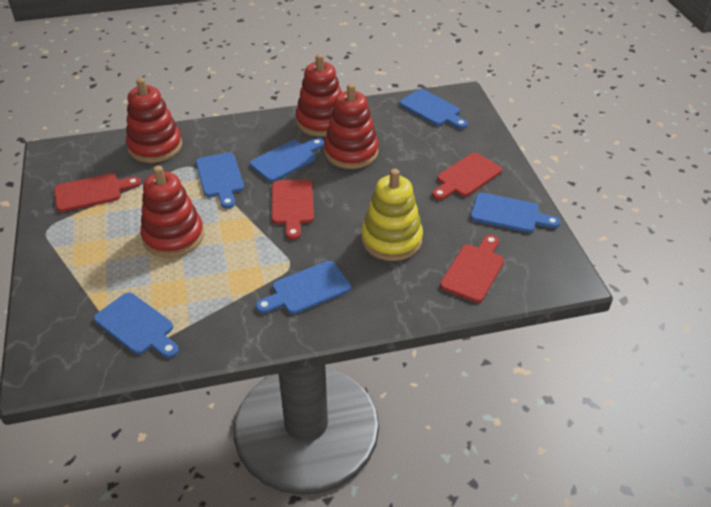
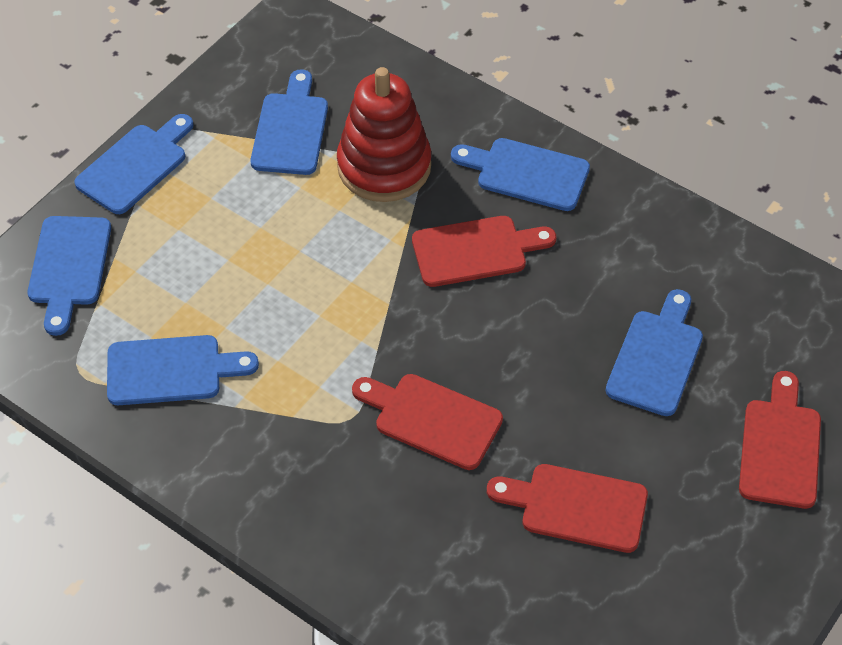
red stacking toy: [126,78,182,163] [140,165,204,258] [296,54,342,137] [324,83,379,169] = 4 -> [337,67,431,202] = 1
yellow stacking toy: [361,169,423,261] = 1 -> none = 0

